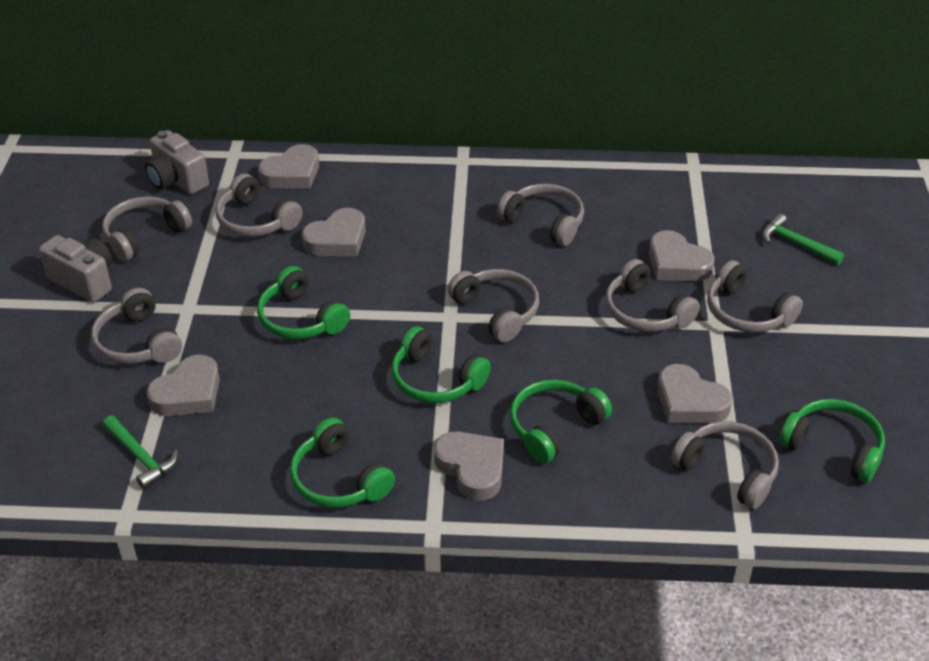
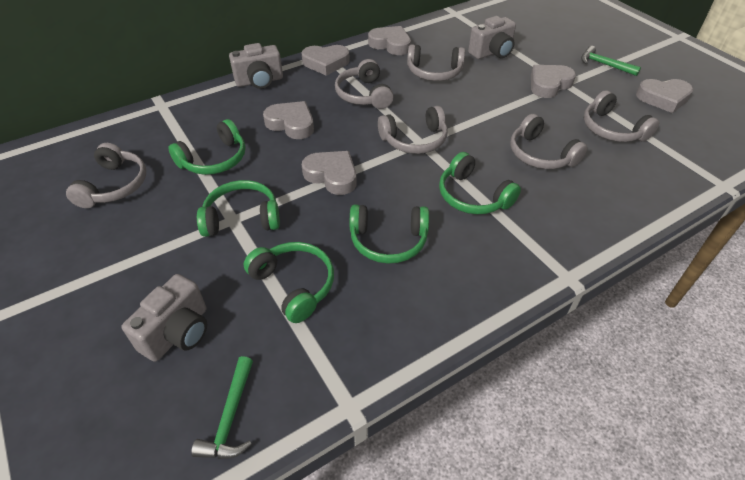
grey camera: [39,235,112,303] [145,130,209,194] = 2 -> [121,274,207,362] [229,43,283,89] [468,16,516,59] = 3
grey headphones: [91,288,182,364] [102,196,192,262] [216,174,303,237] [447,269,539,342] [497,184,584,246] [605,259,700,332] [671,421,779,509] [707,260,803,333] = 8 -> [66,143,146,208] [335,59,394,109] [378,106,447,154] [407,44,465,81] [510,114,587,169] [584,90,659,142] = 6

